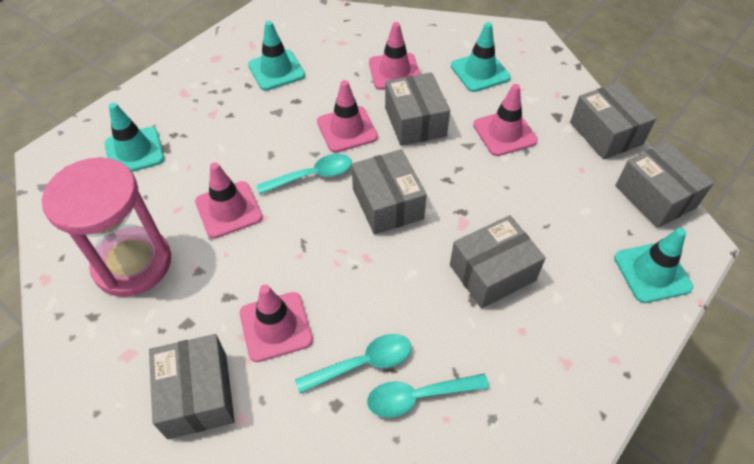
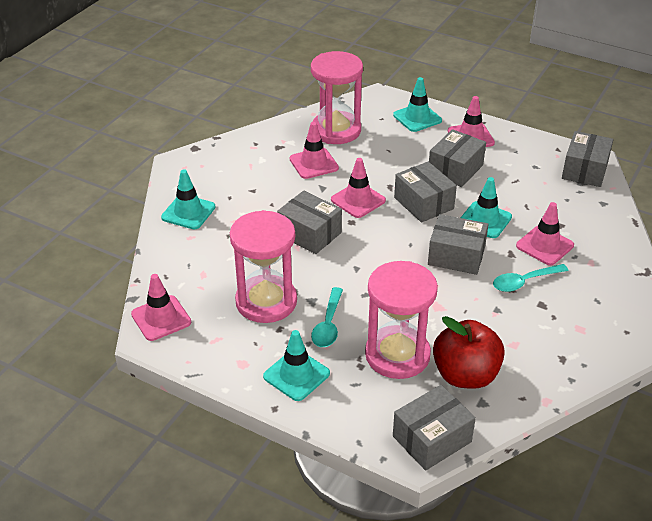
pink hourglass: [42,157,171,297] = 1 -> [230,210,297,323] [311,51,363,144] [365,261,438,379] = 3
red apple: none = 0 -> [433,316,505,389] = 1
turquoise spoon: [256,154,352,194] [295,334,412,393] [367,374,489,418] = 3 -> [311,287,343,347] [493,264,569,292] = 2

